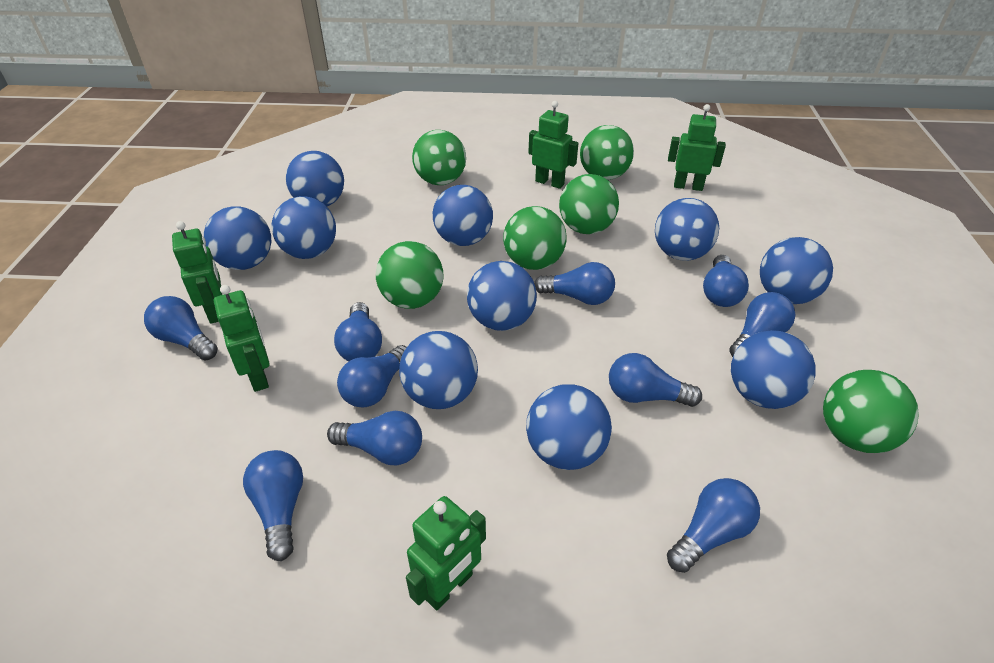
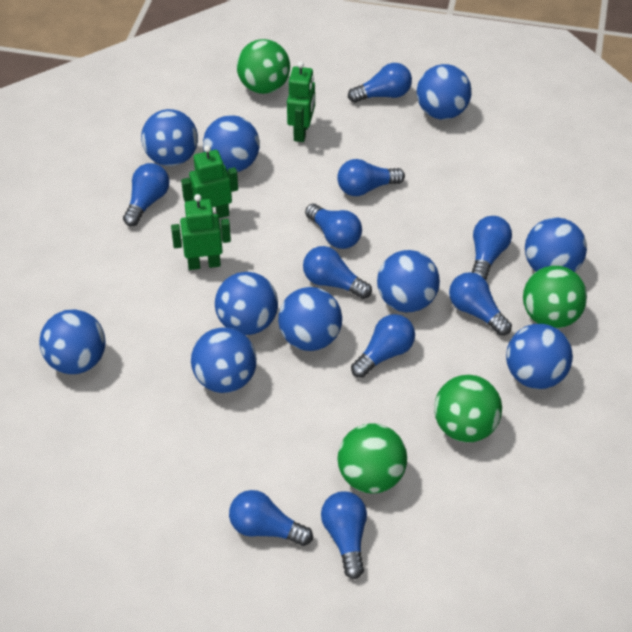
green ball: [376,241,444,309] [412,130,466,185] [503,206,566,270] [559,174,619,234] [580,125,634,180] [823,370,918,453] = 6 -> [237,39,290,94] [338,423,407,494] [434,375,502,443] [523,266,587,328] = 4
green robot: [172,221,222,324] [214,285,270,392] [406,496,486,610] [528,101,578,189] [668,104,726,191] = 5 -> [171,194,231,270] [181,145,238,218] [287,61,315,142] = 3

